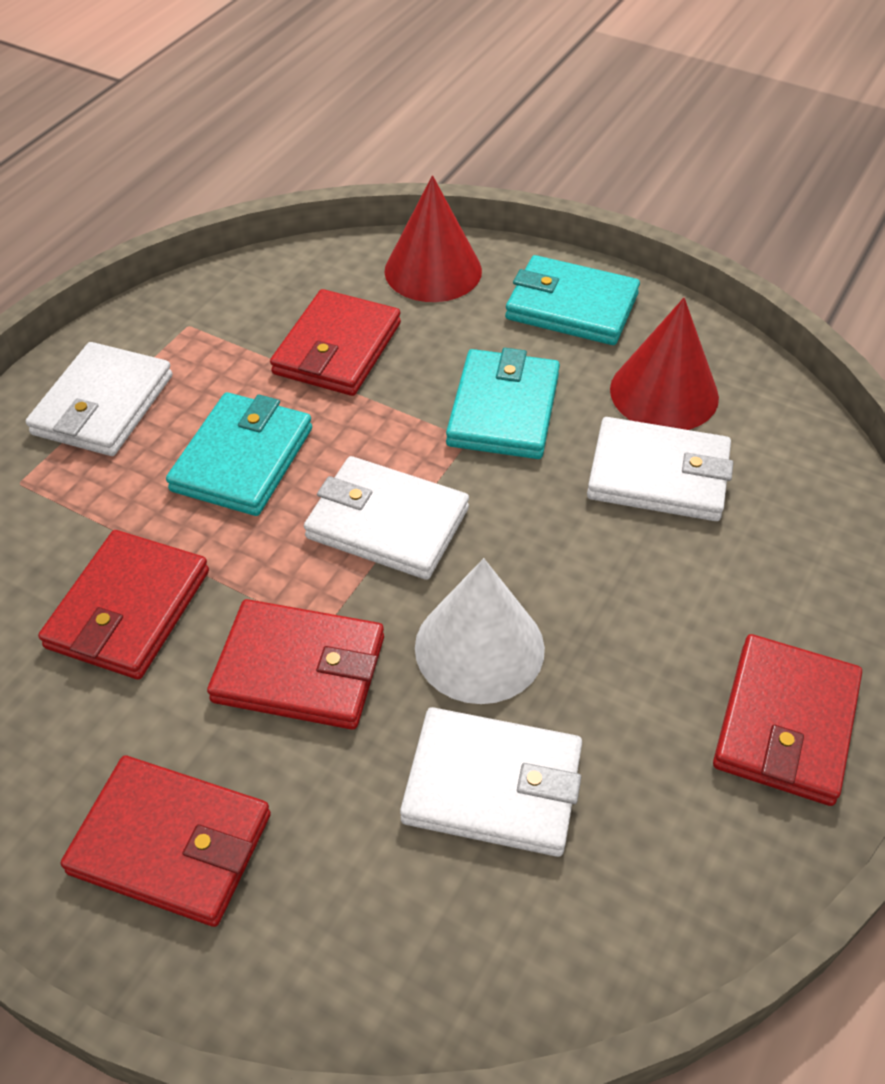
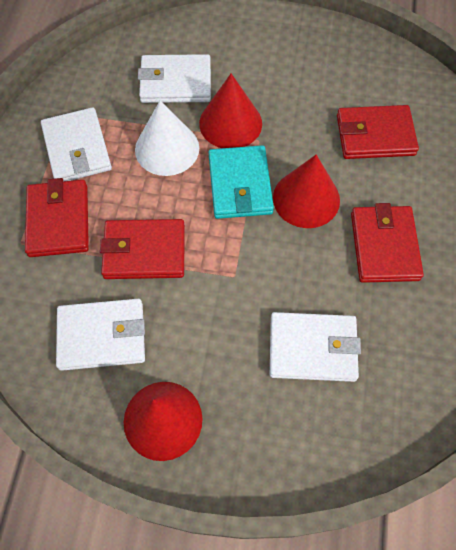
red cone: [384,175,482,302] [610,298,719,430] = 2 -> [124,382,203,461] [199,73,262,148] [273,154,340,228] = 3
red wallet: [38,530,209,680] [61,755,271,927] [207,599,384,730] [270,289,401,396] [713,634,862,806] = 5 -> [25,178,89,257] [100,219,185,279] [337,105,419,159] [351,203,424,283] = 4
turquoise wallet: [166,392,312,516] [446,348,560,459] [505,255,640,345] = 3 -> [209,145,274,219] = 1

